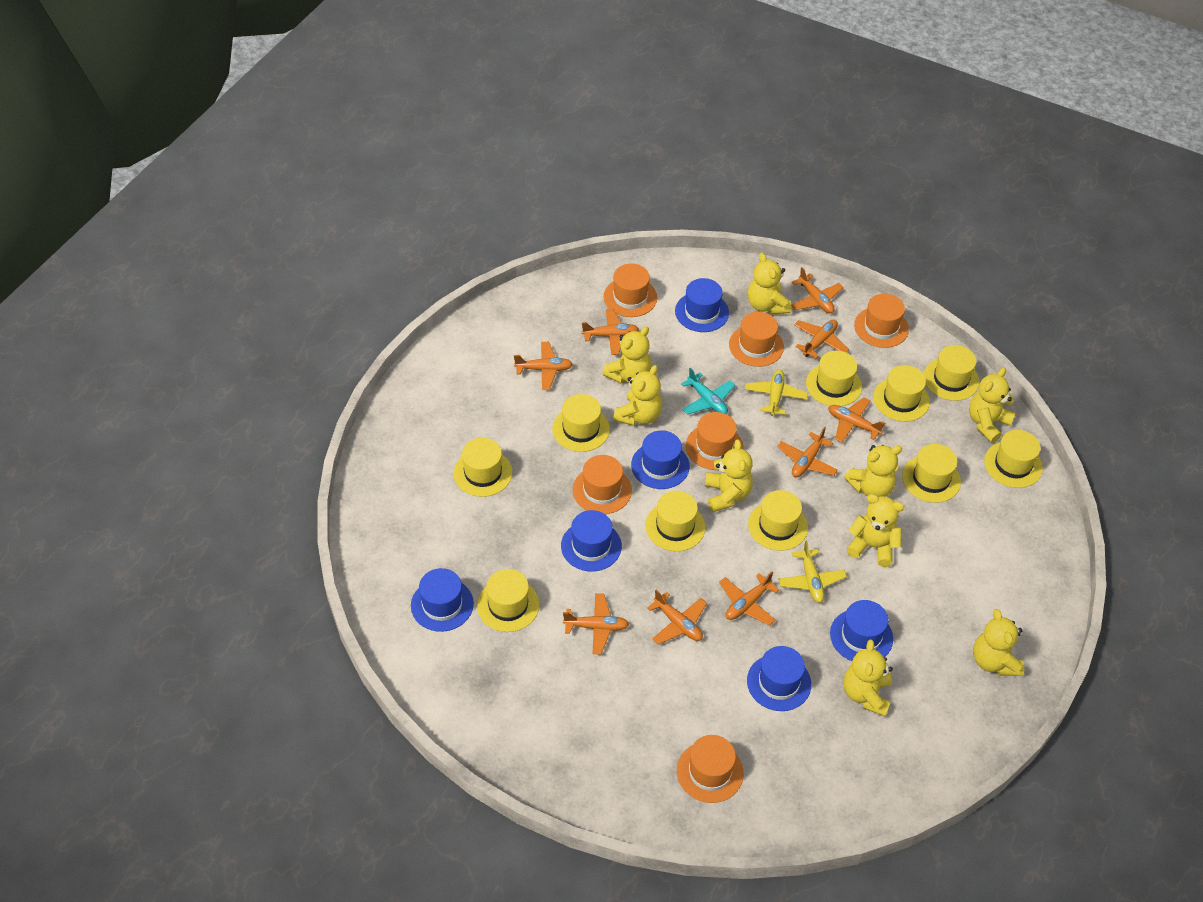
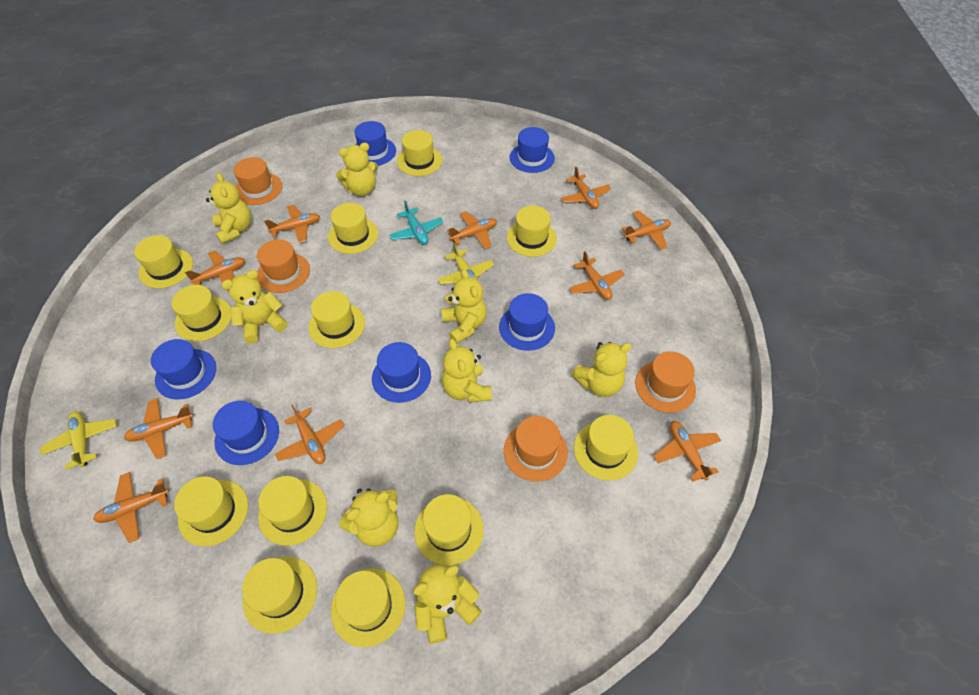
orange hat: [573,455,632,514] [604,264,657,317] [677,735,744,803] [686,412,744,470] [729,312,784,367] [854,294,909,348] = 6 -> [233,157,282,205] [257,239,310,293] [504,416,568,482] [635,351,696,413] = 4
orange plane: [514,342,573,390] [563,593,629,655] [582,309,639,355] [647,590,707,645] [719,572,779,625] [777,427,838,477] [791,267,843,313] [794,320,849,359] [828,398,885,442] = 9 -> [93,472,169,543] [124,398,194,459] [185,250,245,291] [264,205,320,243] [275,404,344,464] [447,211,497,249] [561,167,611,209] [569,251,625,300] [621,210,671,250] [654,421,721,482] = 10
yellow hat: [453,438,513,497] [477,569,540,632] [552,394,610,452] [645,491,705,551] [748,490,808,551] [806,351,862,406] [873,365,930,421] [902,444,961,503] [924,345,979,401] [984,430,1043,488] = 10 -> [134,235,193,288] [172,285,231,341] [174,476,248,546] [242,556,317,634] [258,476,327,546] [309,291,365,348] [328,203,378,254] [331,568,406,647] [397,130,442,176] [414,494,484,565] [507,206,557,257] [574,415,638,480] = 12
yellow teddy bear: [602,326,651,384] [613,365,662,426] [705,439,753,512] [748,253,791,315] [843,640,893,716] [844,445,902,497] [846,494,904,567] [969,368,1016,443] [973,609,1024,676] = 9 -> [206,173,251,244] [221,270,287,344] [336,143,378,196] [339,488,398,547] [413,565,482,644] [441,269,487,344] [442,339,492,402] [571,342,632,397] = 8

